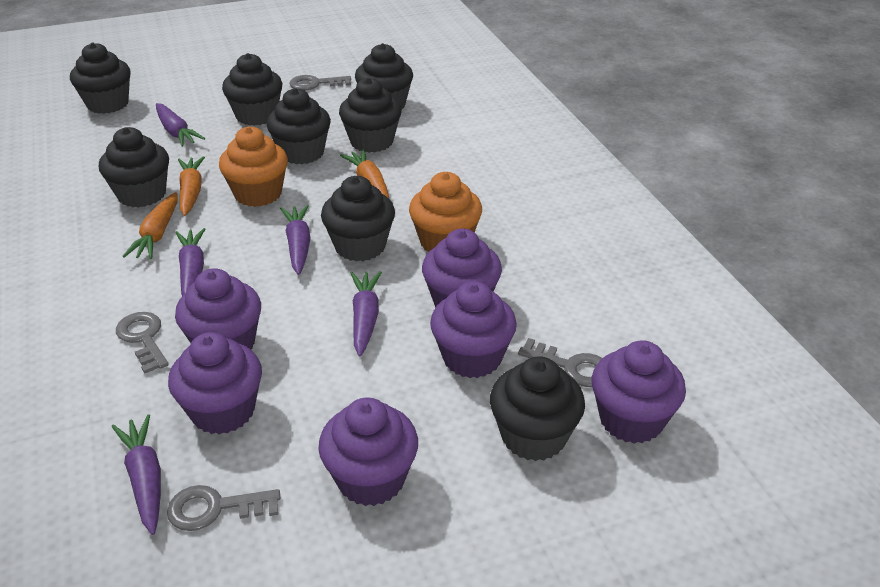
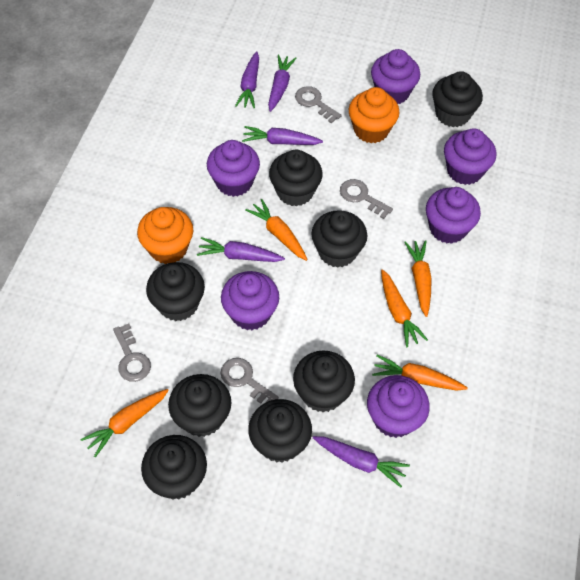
orange carrot: [123,192,178,259] [178,156,205,216] [340,149,389,198] = 3 -> [80,389,169,458] [245,199,308,261] [372,355,468,391] [381,269,428,347] [404,240,432,317] = 5

